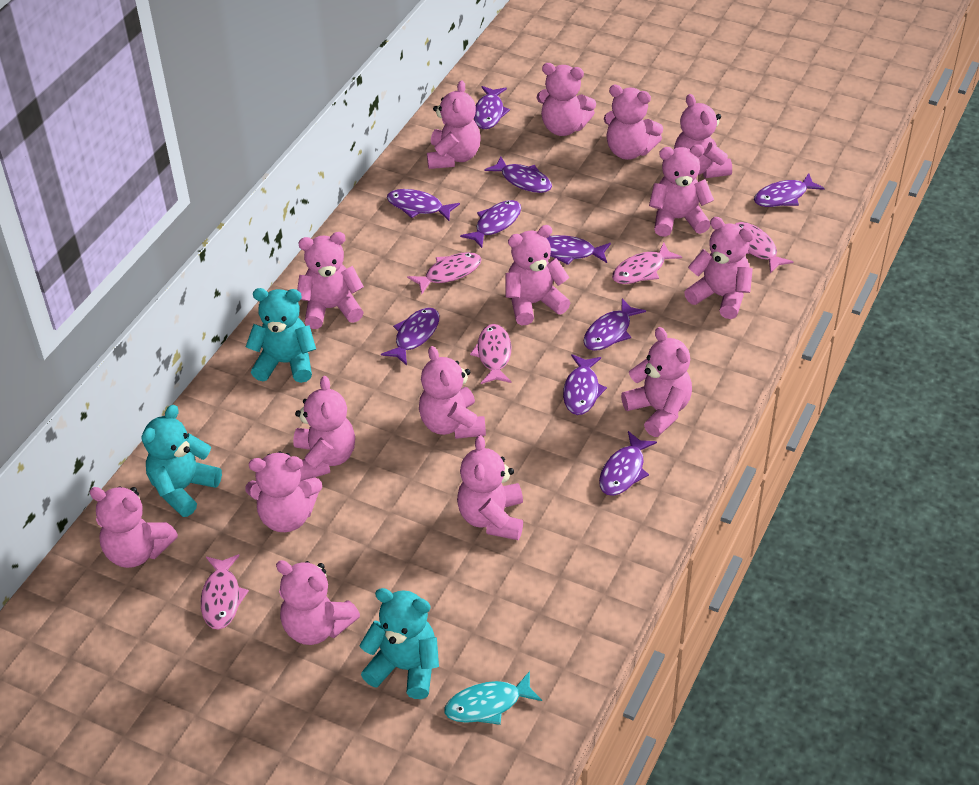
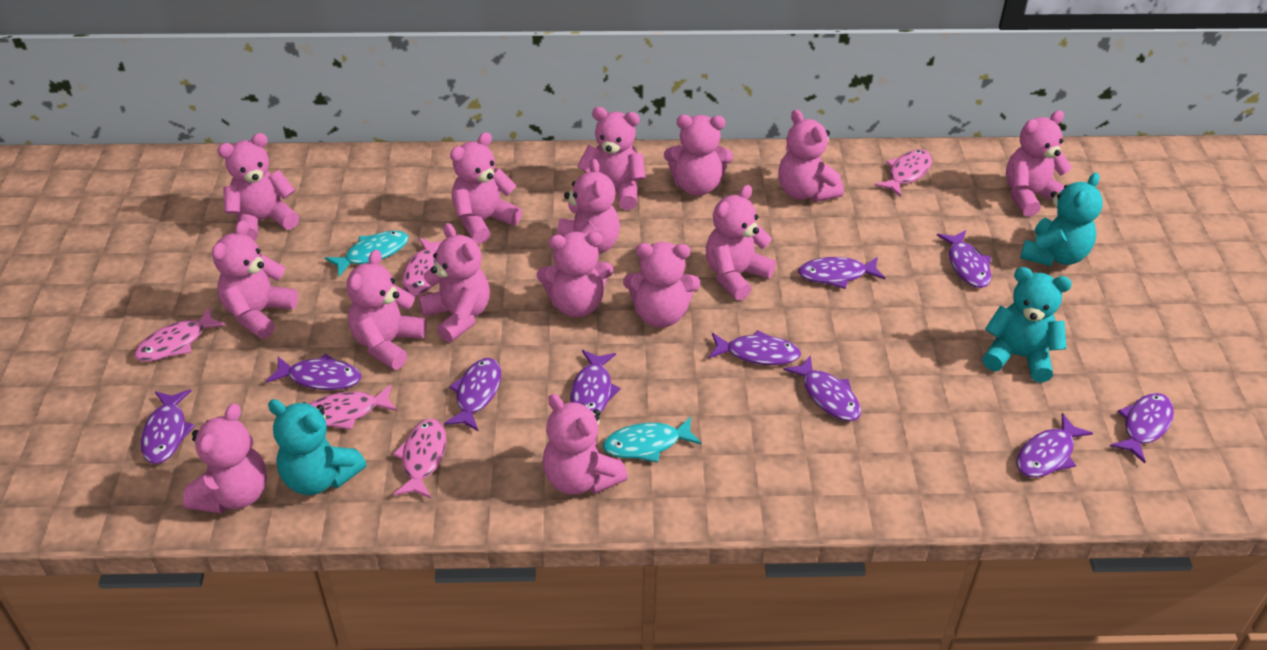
turquoise fish: [444,671,542,725] = 1 -> [325,230,409,276] [603,416,702,463] = 2

